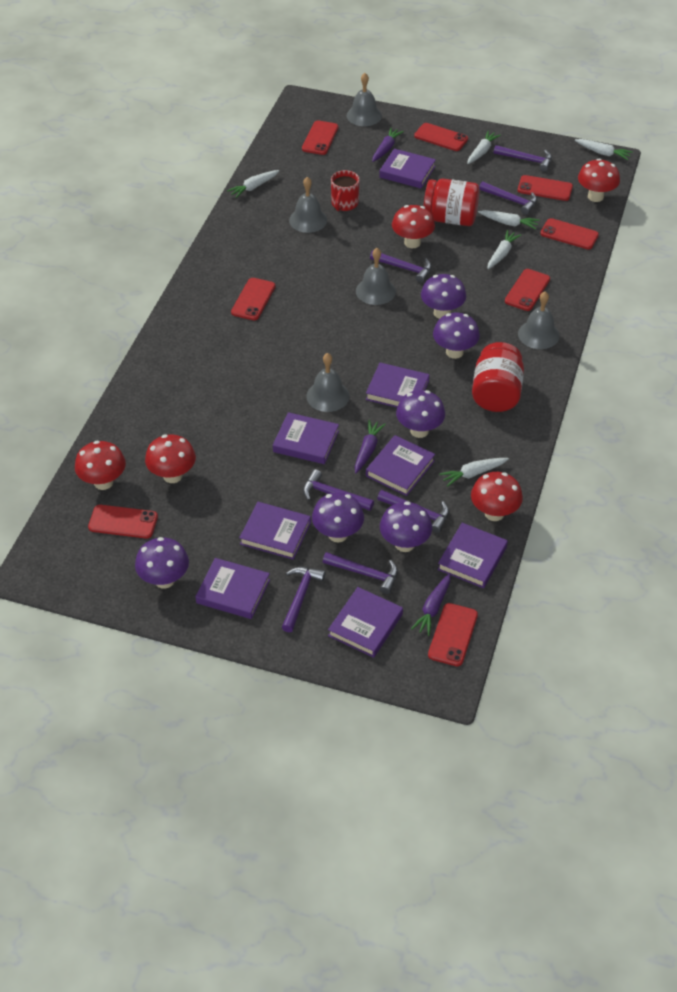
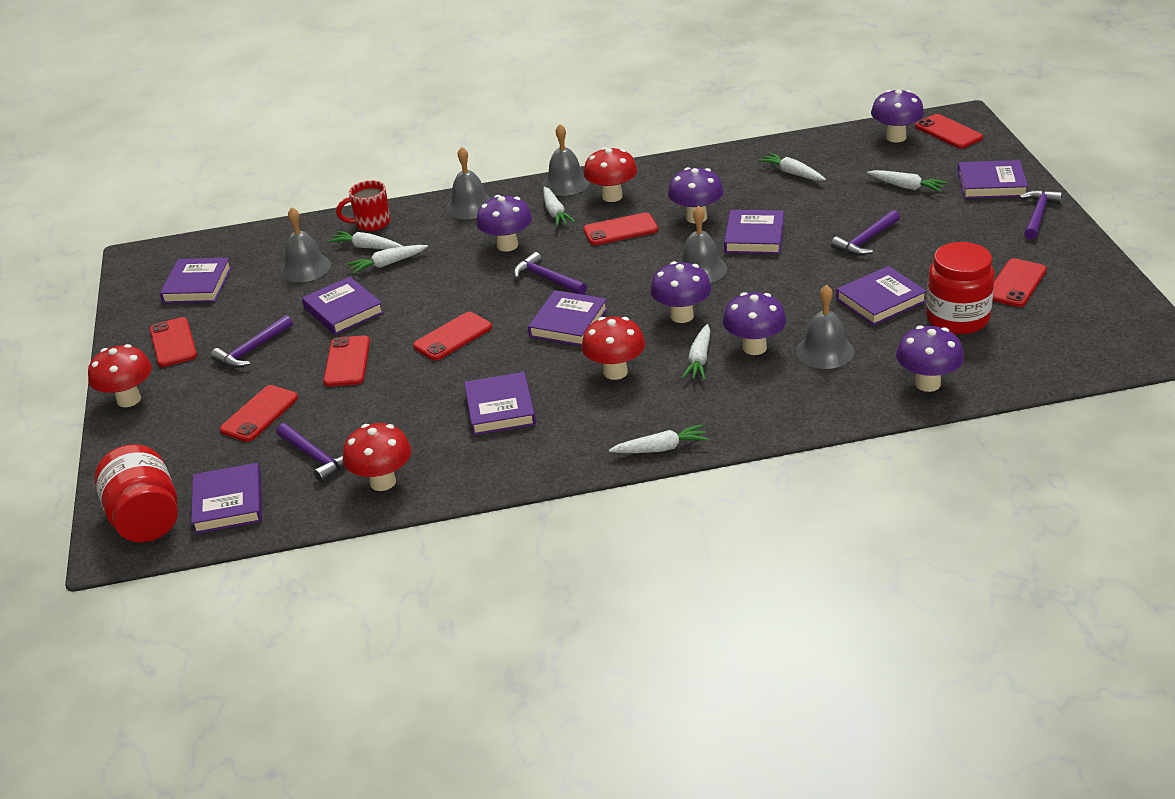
purple carrot: [355,420,386,473] [372,128,404,162] [411,573,450,636] = 3 -> none = 0
purple hammer: [282,567,326,632] [303,469,374,511] [323,552,398,594] [370,250,431,283] [377,490,449,533] [479,181,537,215] [494,145,552,172] = 7 -> [211,315,293,368] [277,423,344,482] [514,252,587,295] [831,210,900,256] [1019,190,1062,240] = 5
red mushroom: [75,441,126,490] [145,434,196,483] [392,205,435,248] [471,472,523,521] [578,159,620,202] = 5 -> [88,344,152,407] [343,423,411,491] [581,316,645,380] [583,147,637,202] = 4
red phone: [88,505,158,538] [231,278,276,320] [302,120,338,155] [414,123,468,151] [428,603,478,666] [505,269,550,311] [518,175,573,201] [540,218,599,249] = 8 -> [150,317,197,367] [220,385,298,442] [323,335,370,387] [413,312,492,360] [583,213,658,245] [915,114,983,149] [993,258,1047,307] = 7
white carrot: [227,170,279,198] [439,458,509,487] [467,131,501,164] [478,210,540,230] [487,230,521,269] [575,139,633,160] = 6 -> [328,231,402,249] [347,245,428,274] [543,187,575,227] [609,424,708,453] [682,324,710,380] [758,153,826,181] [867,170,947,192] = 7

